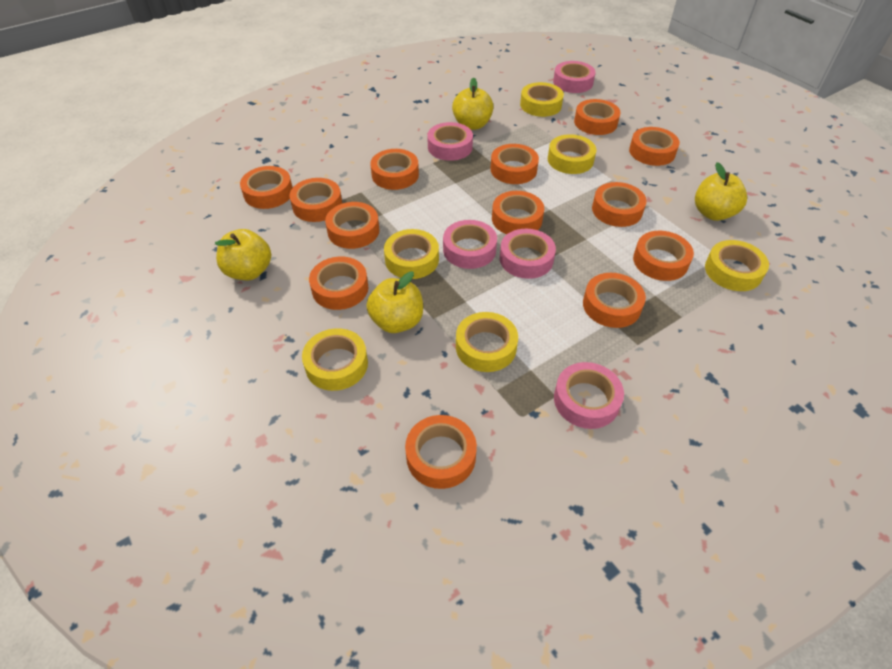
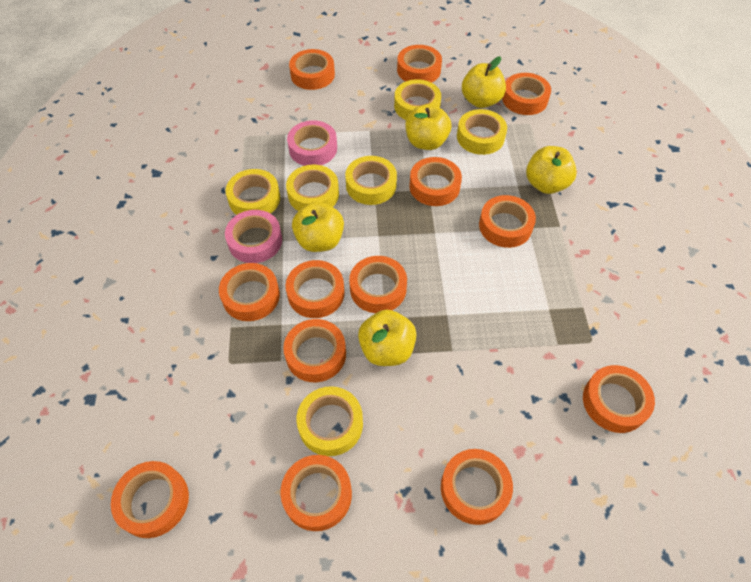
pink tape: [427,122,473,161] [443,220,497,269] [500,229,556,279] [553,61,595,93] [554,362,624,429] = 5 -> [225,210,282,263] [287,120,337,166] = 2
yellow apple: [215,229,271,280] [366,271,423,333] [452,77,494,130] [695,162,747,221] = 4 -> [292,202,344,252] [358,310,417,366] [405,104,451,150] [462,56,506,108] [526,146,577,194] = 5

